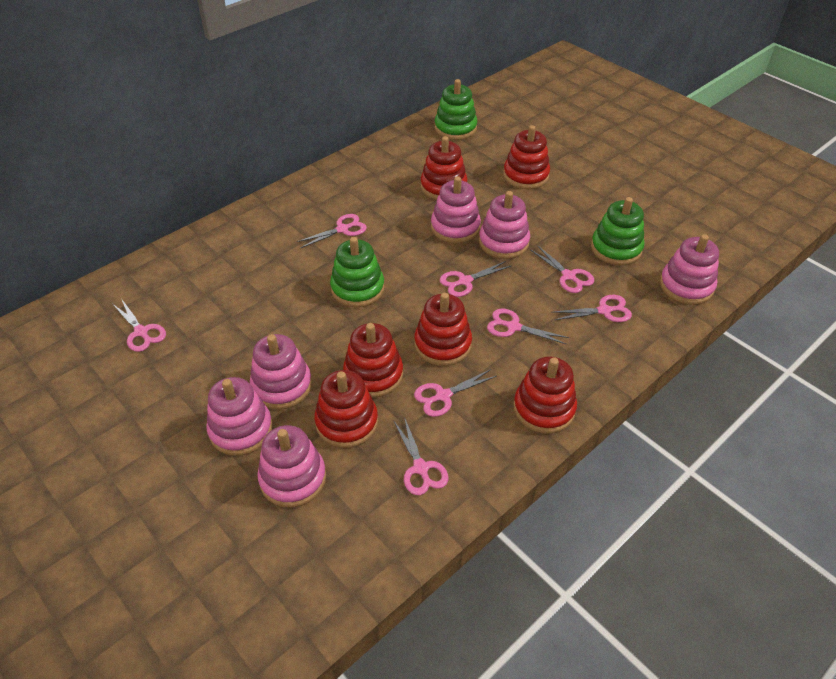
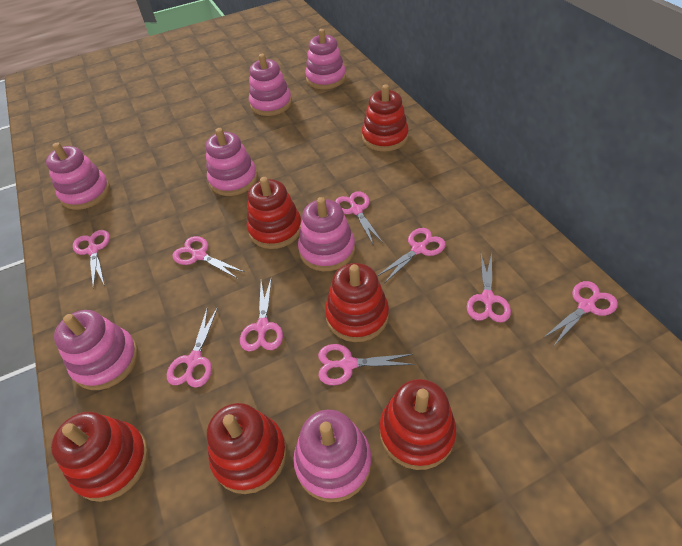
green stacking toy: [330,237,385,307] [435,79,477,140] [591,197,645,265] = 3 -> none = 0
pink scissors: [113,300,166,352] [297,214,367,248] [393,417,448,495] [414,369,497,417] [440,261,511,297] [487,309,569,345] [531,245,594,293] [554,295,632,322] = 8 -> [73,230,110,289] [167,307,218,388] [173,236,244,279] [240,277,283,351] [318,344,415,385] [335,191,383,246] [377,228,446,282] [467,252,511,322] [543,281,618,344] = 9
pink stacking toy: [206,377,273,456] [250,334,312,410] [257,425,326,508] [431,176,481,243] [479,191,530,259] [660,234,719,305] = 6 -> [46,143,110,210] [54,310,138,390] [205,128,258,196] [249,54,292,116] [293,410,372,502] [298,197,355,271] [305,29,346,89] = 7

